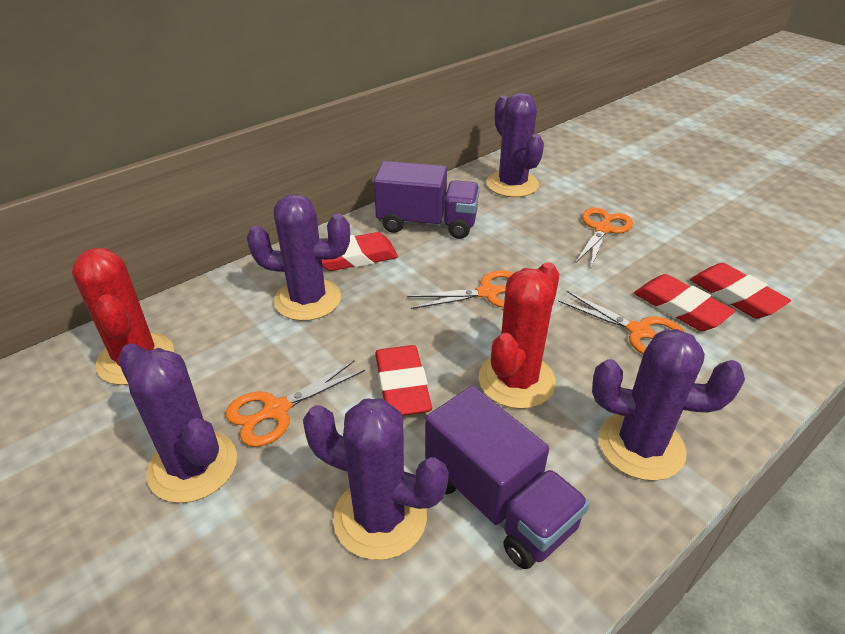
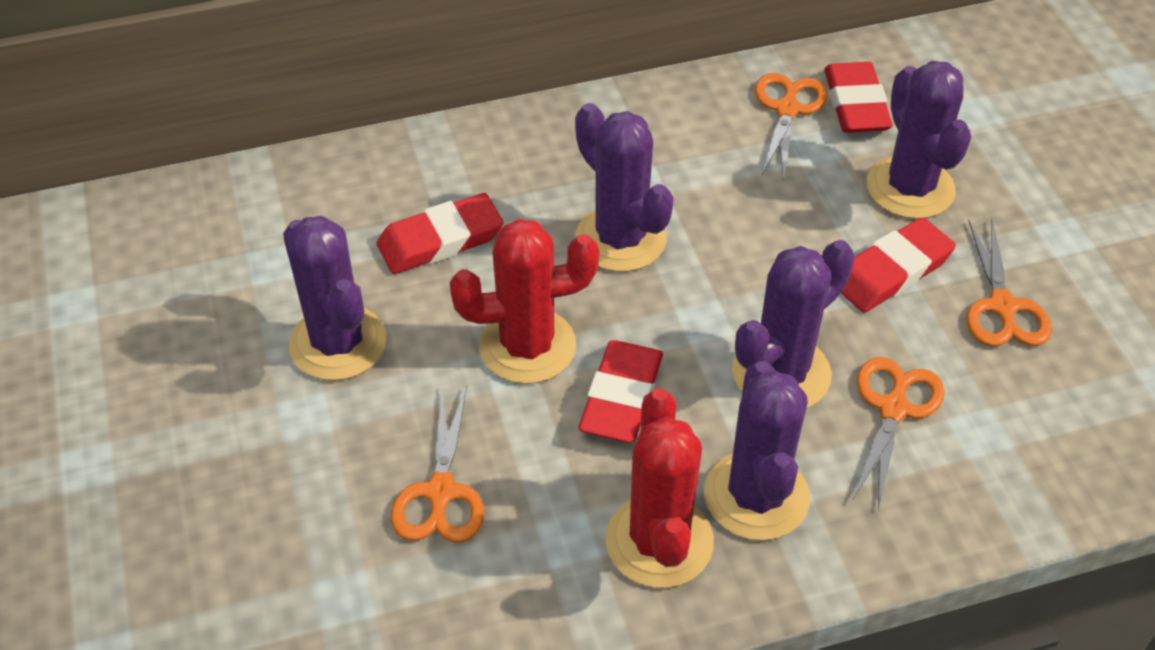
purple truck: [374,161,480,239] [425,386,590,569] = 2 -> none = 0

